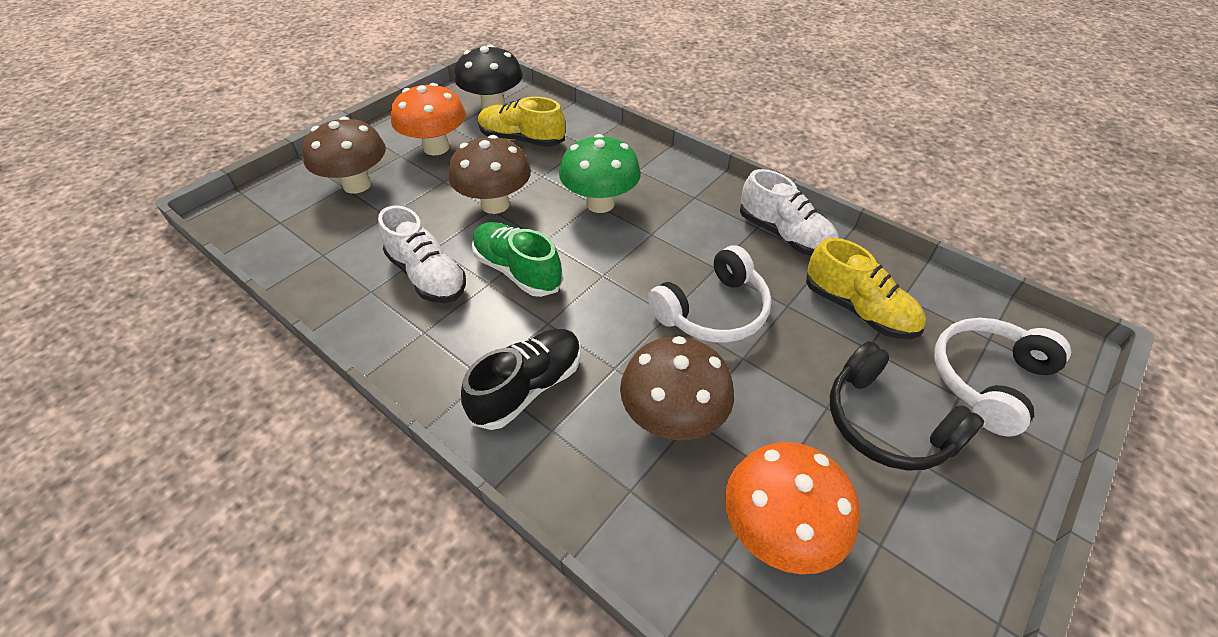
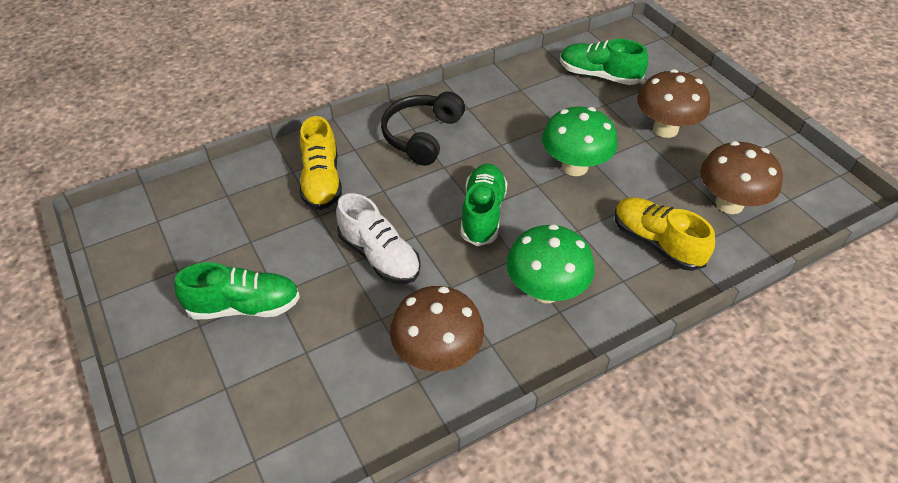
black mushroom: [455,45,523,110] = 1 -> none = 0
black shoe: [461,329,581,430] = 1 -> none = 0
green mushroom: [559,134,641,213] = 1 -> [506,224,594,303] [542,107,618,176] = 2
green shoe: [472,222,563,297] = 1 -> [174,262,300,320] [461,164,508,247] [560,39,648,85] = 3
orange mushroom: [391,83,466,156] [725,442,860,574] = 2 -> none = 0
white headphones: [648,245,772,343] [934,318,1071,436] = 2 -> none = 0
white shoe: [378,205,466,303] [740,169,839,256] = 2 -> [336,193,421,284] = 1

